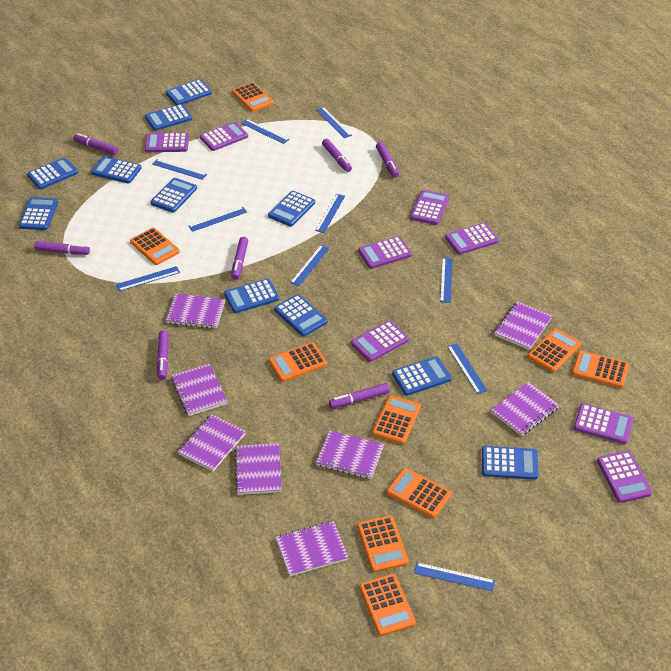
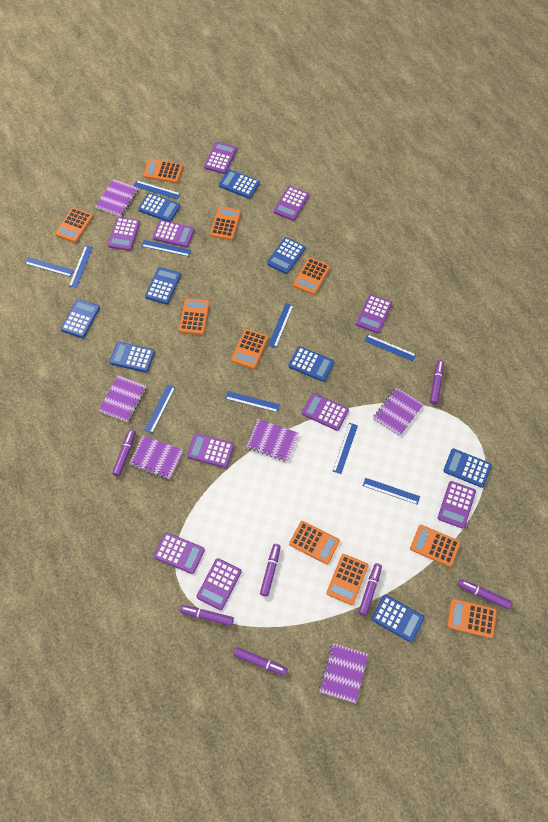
blue calculator: [18,197,58,230] [27,158,78,189] [91,156,141,184] [145,104,192,131] [150,178,197,213] [166,79,212,105] [224,279,279,313] [268,191,315,227] [274,294,327,336] [392,356,452,396] [482,446,539,480] = 11 -> [61,299,100,338] [110,342,155,373] [138,193,180,222] [145,267,181,304] [219,169,260,199] [267,237,305,274] [288,346,334,382] [371,595,424,642] [443,449,492,488] = 9
orange calculator: [130,228,180,265] [232,82,274,112] [269,342,327,382] [357,515,409,572] [359,574,416,636] [372,395,421,444] [387,468,452,518] [528,328,581,373] [572,350,629,388] = 9 -> [55,207,93,243] [143,159,183,183] [179,298,209,335] [210,206,241,240] [231,329,268,369] [289,521,340,564] [293,257,330,295] [327,554,369,605] [410,525,460,567] [447,599,497,638] = 10
purple calculator: [145,133,189,152] [200,122,248,151] [351,321,409,362] [358,236,412,269] [410,190,449,225] [445,223,499,255] [574,403,633,444] [597,451,652,503] = 8 -> [108,217,140,251] [153,220,195,247] [154,532,205,574] [187,433,234,468] [197,558,242,610] [204,142,237,174] [274,186,309,221] [302,393,349,431] [356,294,392,333] [438,481,476,529] = 10
purple notebook: [166,294,225,329] [171,364,228,416] [178,414,246,472] [235,443,282,495] [276,521,348,576] [316,431,384,479] [491,382,559,436] [494,301,552,350] = 8 -> [95,179,138,217] [98,376,146,423] [129,435,183,479] [246,419,299,462] [319,643,368,703] [373,387,424,437] = 6

